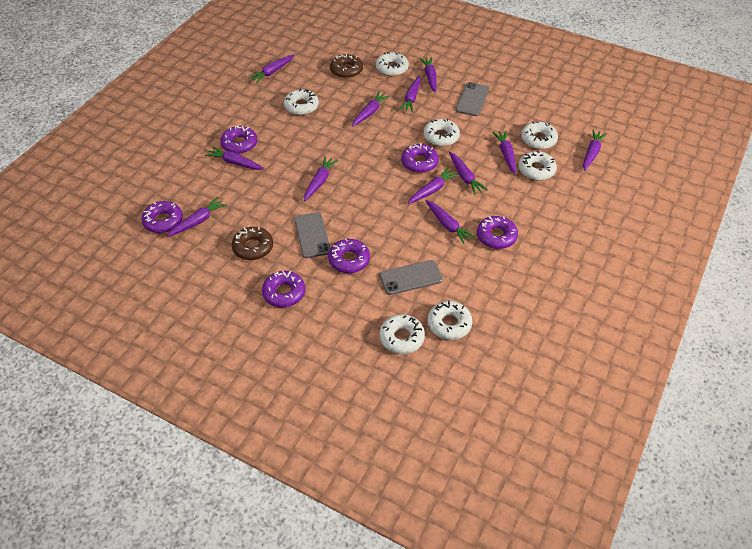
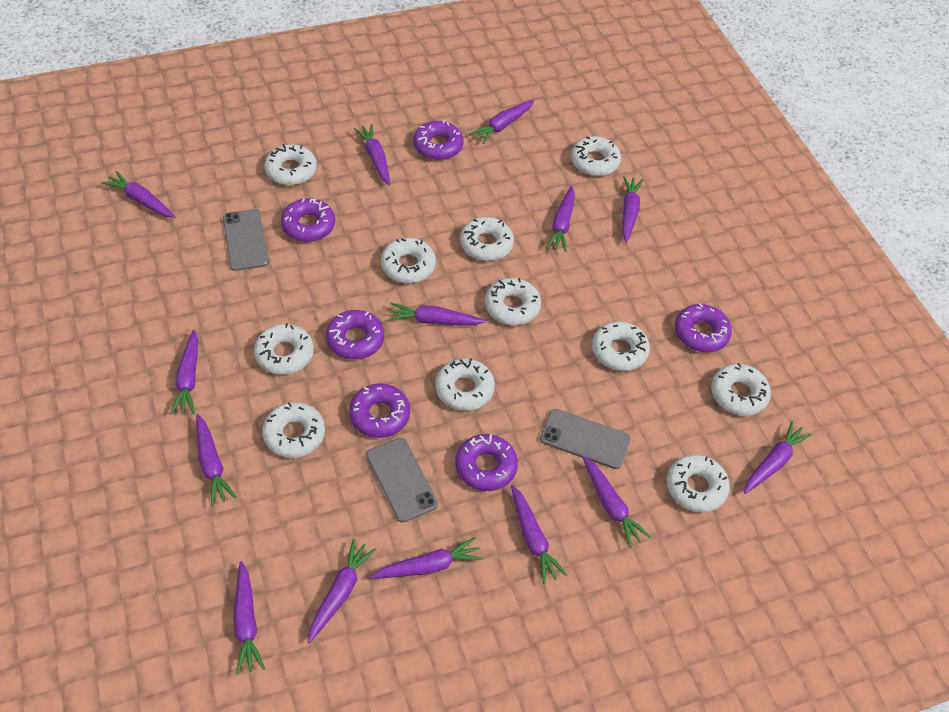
brown donut: [231,227,273,260] [330,53,363,79] = 2 -> none = 0
purple carrot: [167,197,227,237] [205,147,264,170] [248,55,294,83] [304,156,338,201] [352,91,390,127] [399,75,421,112] [408,168,459,204] [419,57,437,93] [425,200,476,244] [449,152,488,195] [492,130,516,174] [583,130,607,171] = 12 -> [102,171,176,218] [170,330,198,415] [196,414,236,506] [233,561,265,675] [308,539,376,643] [354,124,390,185] [370,537,483,579] [388,303,486,325] [470,100,535,144] [511,485,567,584] [545,186,575,252] [583,456,651,548] [622,176,643,242] [744,421,812,494] = 14
white donut: [284,89,319,115] [376,52,409,76] [380,314,425,354] [424,119,460,146] [428,300,472,340] [518,150,557,181] [521,122,558,149] = 7 -> [254,323,314,375] [262,402,325,458] [264,144,317,185] [381,238,436,283] [435,358,495,411] [460,217,514,261] [485,278,541,325] [571,136,621,176] [592,321,650,371] [666,455,730,512] [711,363,771,416] = 11

